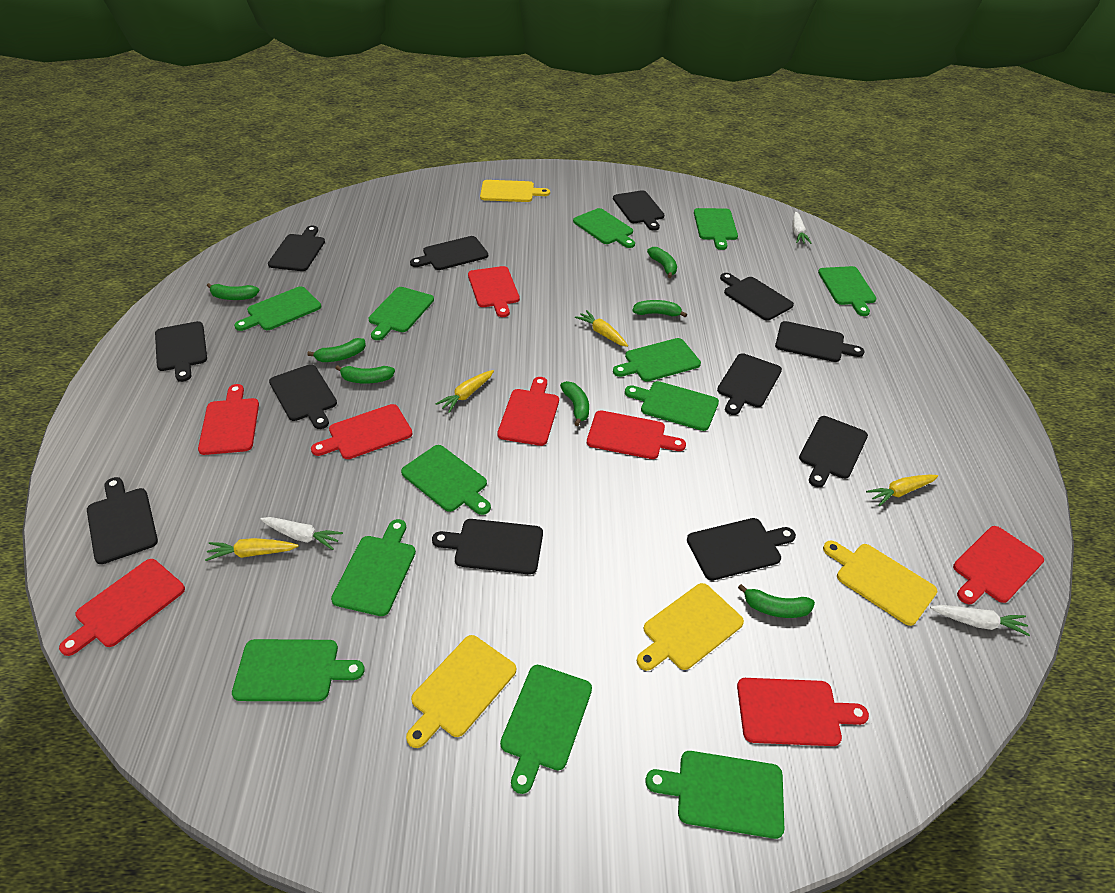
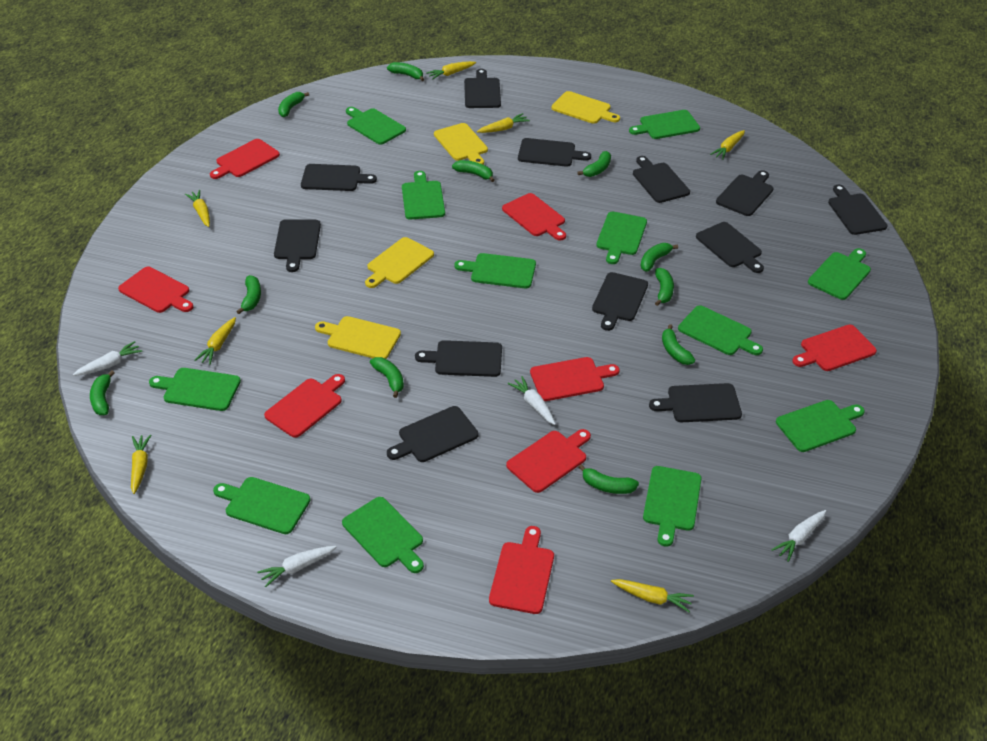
green banana: [207,283,260,300] [307,338,366,362] [335,365,395,384] [560,381,589,426] [632,300,687,317] [647,247,677,278] [738,584,815,618] = 7 -> [90,370,115,415] [236,275,261,314] [278,92,309,117] [370,357,404,398] [387,62,424,81] [452,160,494,182] [577,151,611,177] [579,464,639,494] [640,243,678,272] [655,268,674,306] [662,324,695,365] = 11
white carrot: [260,517,343,550] [793,212,812,244] [930,605,1030,636] = 3 -> [73,341,142,376] [257,546,337,587] [508,376,555,425] [771,510,826,562] = 4
yellow carrot: [205,538,299,561] [436,370,494,413] [575,310,628,347] [866,475,938,506] = 4 -> [131,434,151,494] [185,190,210,227] [195,317,236,365] [426,61,476,80] [477,113,530,133] [611,579,694,612] [710,130,745,160] = 7

